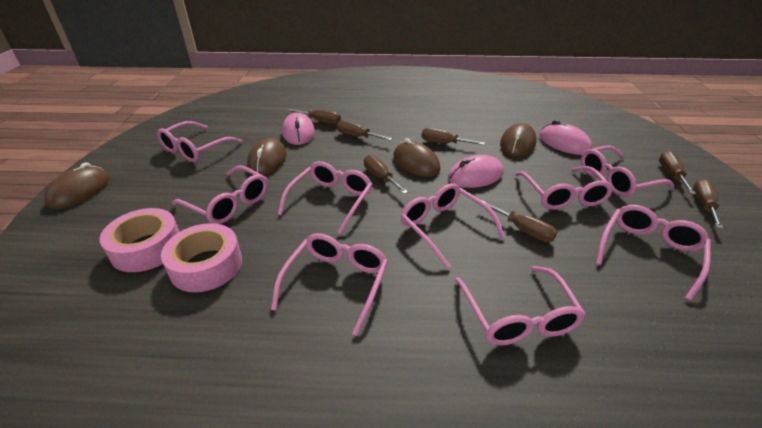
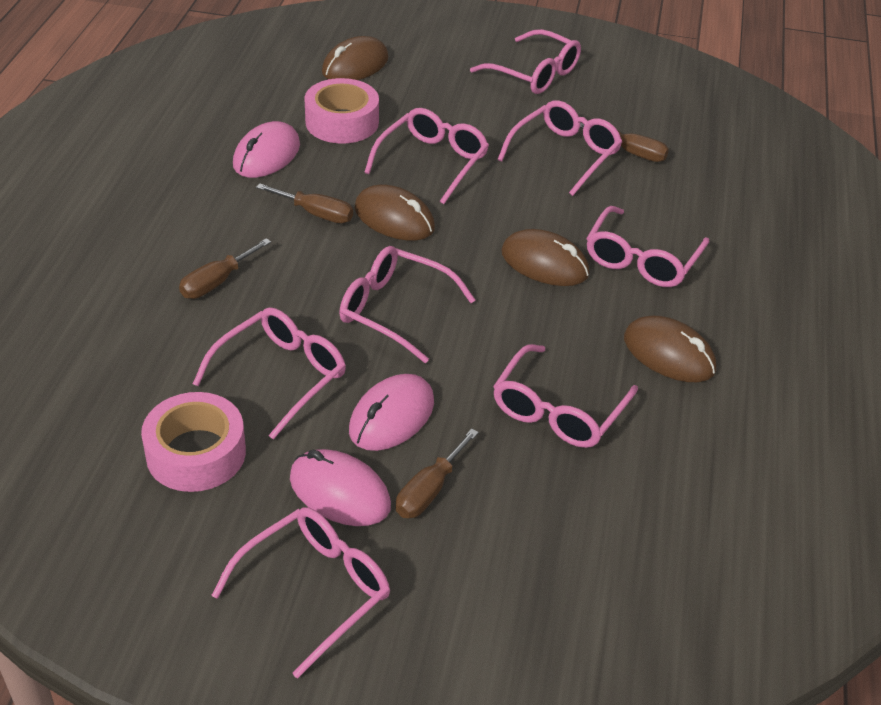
brown screwdriver: [288,109,341,124] [336,120,392,141] [364,155,408,194] [421,128,485,145] [481,200,557,242] [659,151,696,194] [693,179,723,229] = 7 -> [179,238,271,299] [256,183,353,223] [396,429,479,518] [580,123,669,162] = 4
pink glasses: [157,121,243,162] [172,165,268,224] [271,233,388,336] [278,161,373,234] [400,183,505,269] [455,266,586,346] [515,166,614,210] [581,145,674,197] [596,205,711,301] = 9 -> [193,307,346,440] [211,507,390,678] [339,246,475,363] [364,108,489,204] [470,29,581,94] [493,344,638,448] [497,100,622,196] [586,206,710,287] = 8

